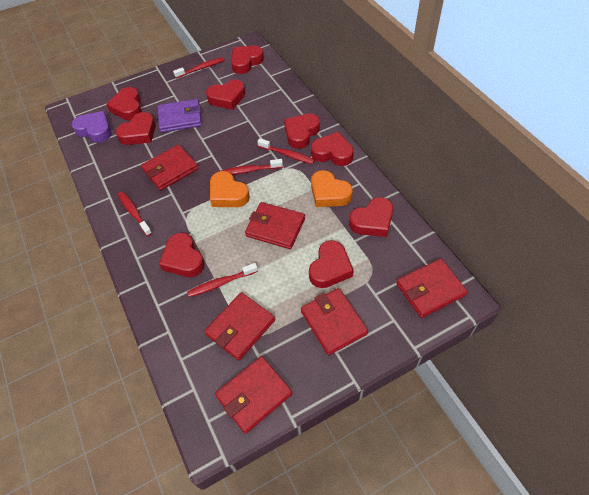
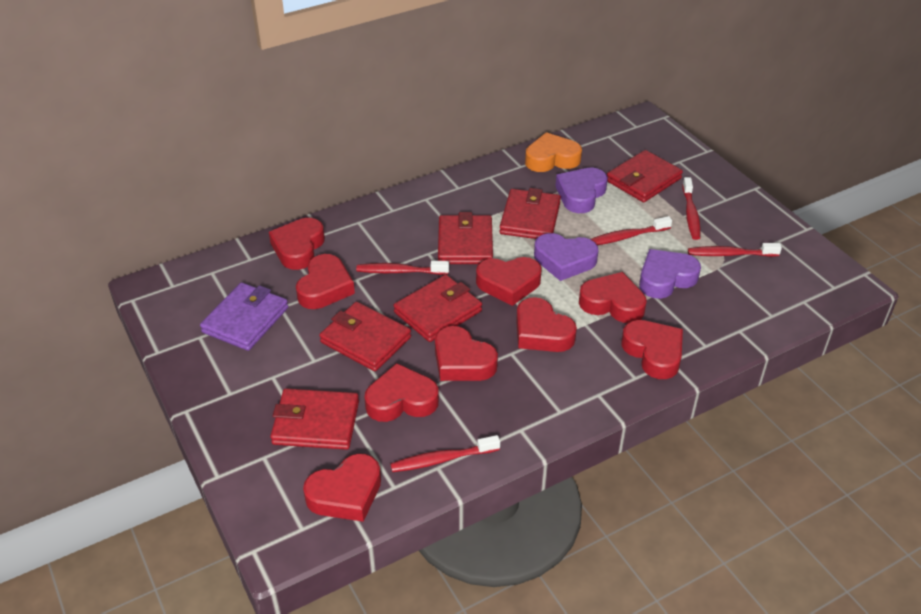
orange heart: [210,171,250,207] [311,170,353,207] = 2 -> [525,132,582,172] = 1
purple heart: [72,111,112,143] = 1 -> [534,233,598,281] [556,168,608,213] [639,249,701,299] = 3

